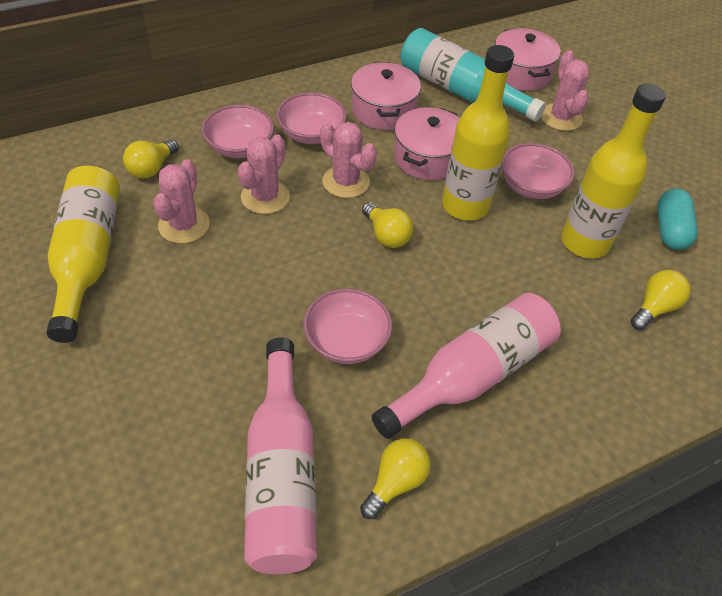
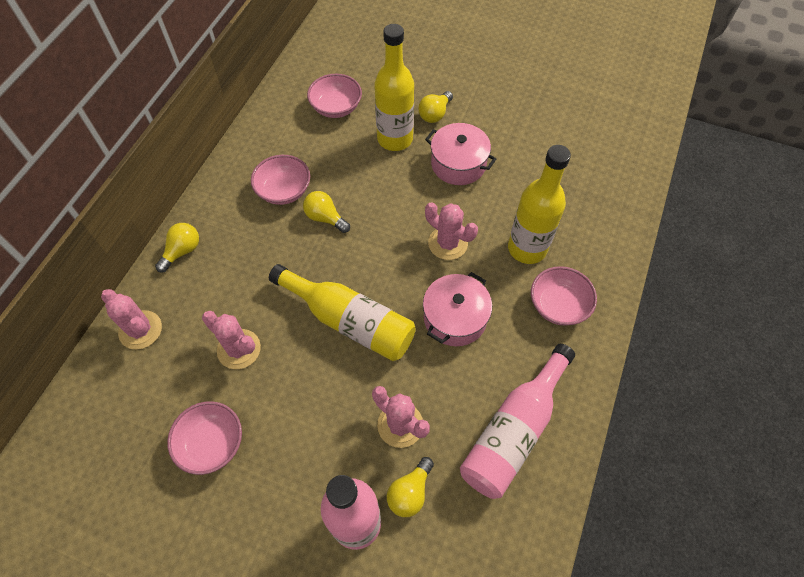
pink pot: [351,62,421,130] [394,107,460,180] [495,28,560,91] = 3 -> [423,272,492,346] [425,123,496,185] = 2
turquoise bottle: [401,28,546,121] = 1 -> none = 0
turquoise capsule: [657,189,698,250] = 1 -> none = 0

